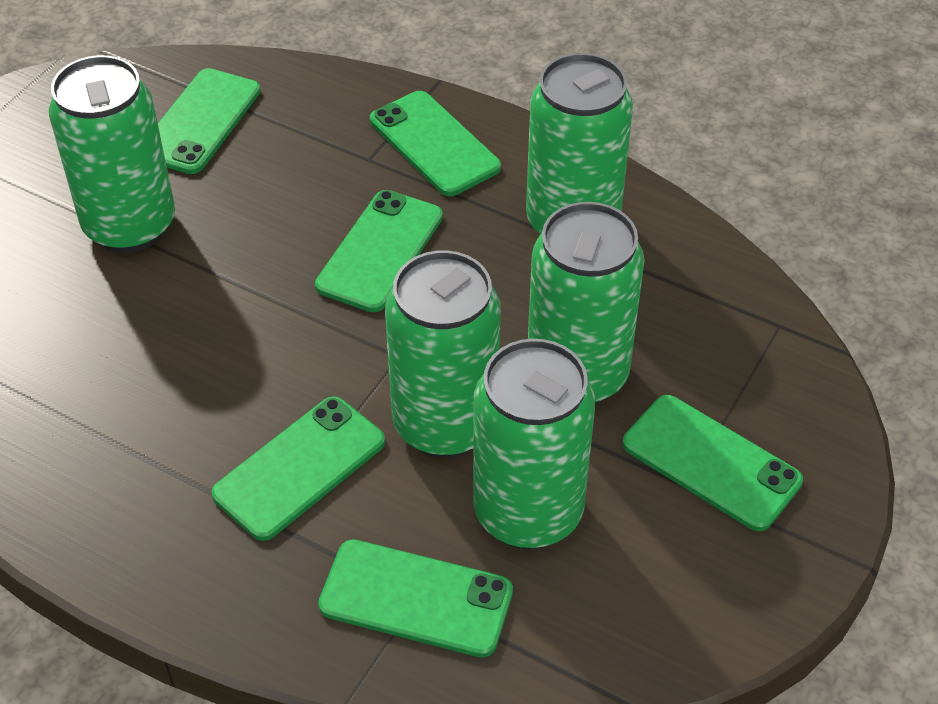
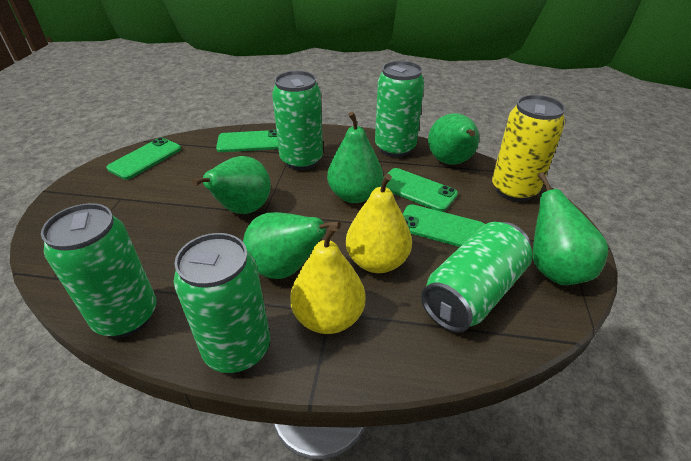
green pear: none = 0 -> [192,156,271,214] [243,212,341,279] [327,112,383,203] [428,113,479,165] [533,172,608,285] = 5
green phone: [158,68,260,174] [211,396,385,541] [315,190,443,312] [318,539,513,658] [370,91,501,196] [623,395,803,531] = 6 -> [106,137,181,180] [216,130,278,152] [383,168,458,212] [403,204,484,247] = 4
yellow can: none = 0 -> [492,95,565,202] = 1
yellow pear: none = 0 -> [290,225,365,334] [346,174,412,273] = 2

